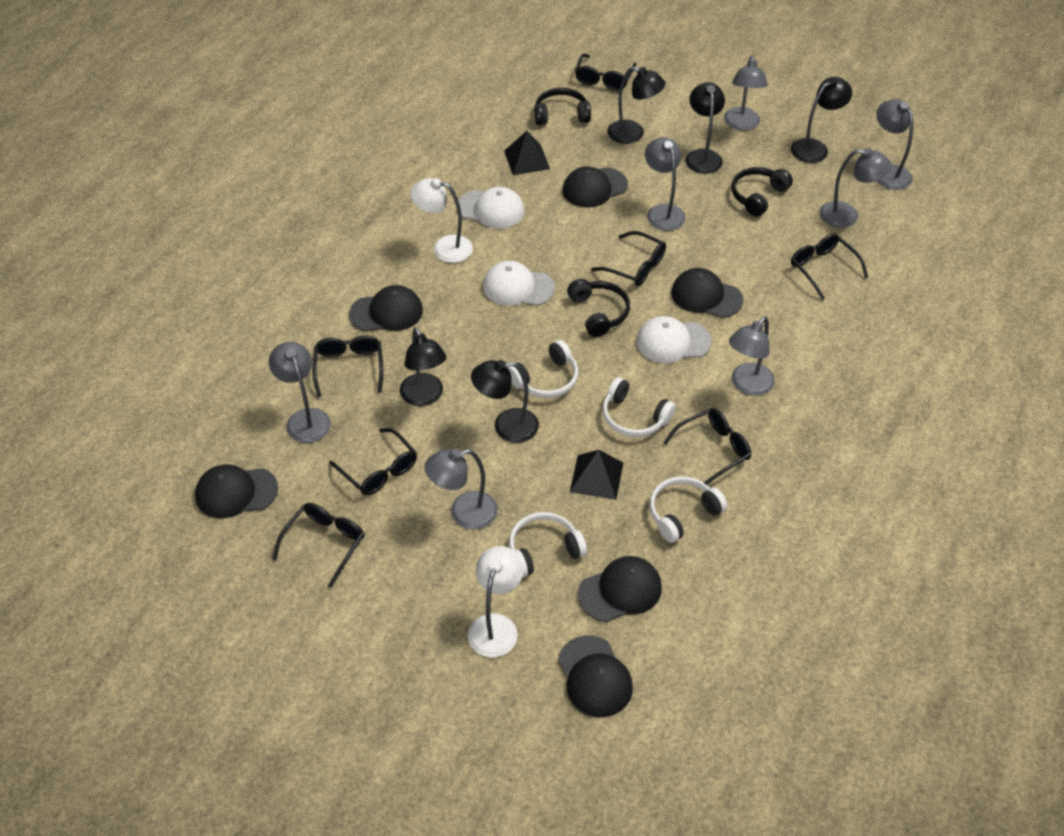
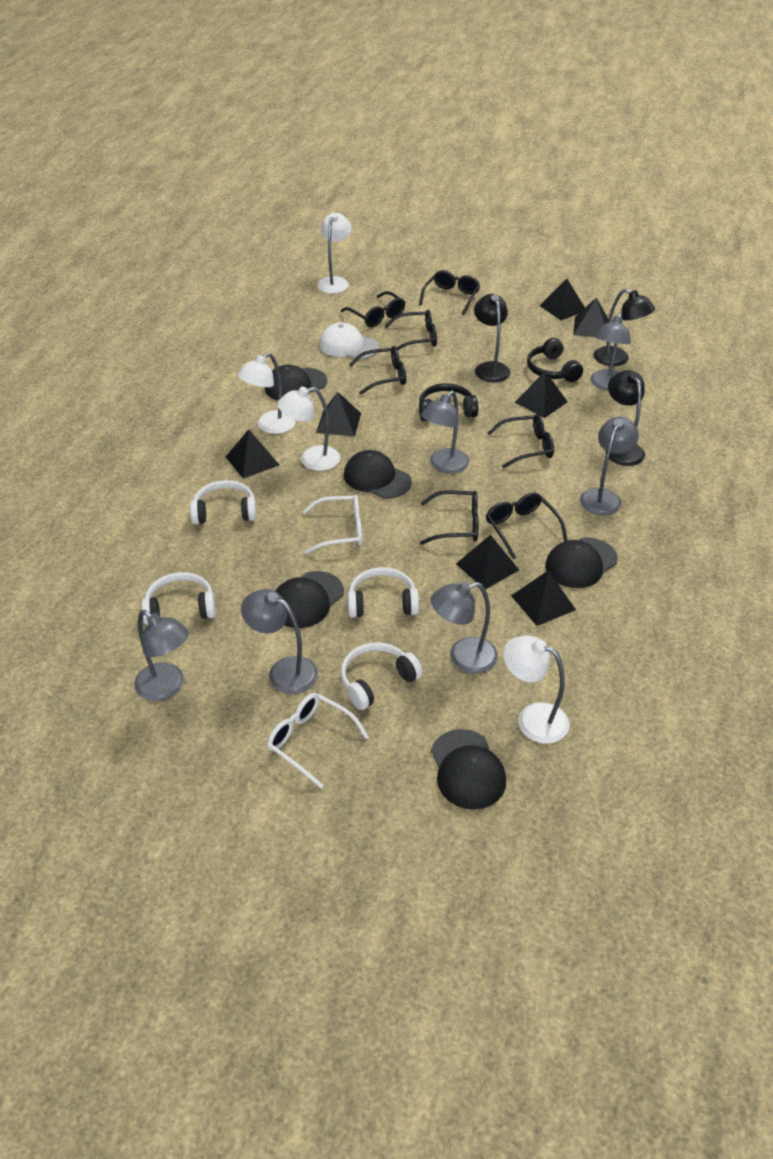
black cap: [195,465,278,518] [349,285,423,332] [558,635,633,717] [563,166,628,207] [578,556,662,622] [671,268,743,318] = 6 -> [265,365,327,400] [276,571,344,628] [344,450,412,498] [431,729,506,810] [545,537,618,588] = 5
black headphones: [535,88,591,125] [567,279,630,337] [731,167,793,217] = 3 -> [419,383,478,421] [527,338,583,382] = 2
black lamp: [400,327,446,406] [471,360,539,443] [607,67,666,144] [686,82,725,174] [791,77,852,163] = 5 -> [474,294,511,382] [593,289,655,366] [606,370,645,466] = 3
black pyramid: [504,131,550,175] [570,450,623,500] = 2 -> [226,429,279,479] [316,392,361,437] [456,535,519,589] [511,570,576,626] [515,371,568,418] [539,279,585,320] [573,298,609,337] = 7
grey lamp: [269,342,331,443] [425,449,498,530] [645,137,686,231] [724,55,768,131] [729,317,775,396] [819,148,892,228] [876,99,913,190] = 7 -> [134,610,189,701] [241,589,318,694] [421,391,469,474] [431,581,498,674] [580,417,639,515] [590,312,631,391] = 6
white cap: [458,187,525,229] [483,261,555,306] [637,316,712,363] = 3 -> [319,323,379,359] = 1
white glasses: none = 0 -> [267,693,369,788] [302,495,362,554] = 2
white lamp: [410,178,473,263] [468,546,523,657] = 2 -> [237,353,296,434] [277,387,340,471] [317,212,351,293] [503,636,570,744] = 4

